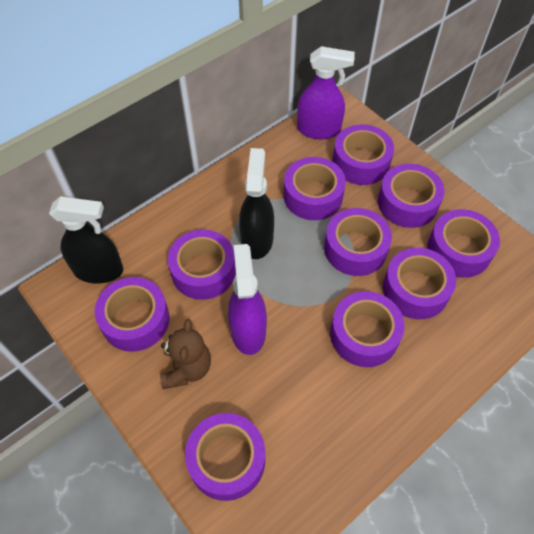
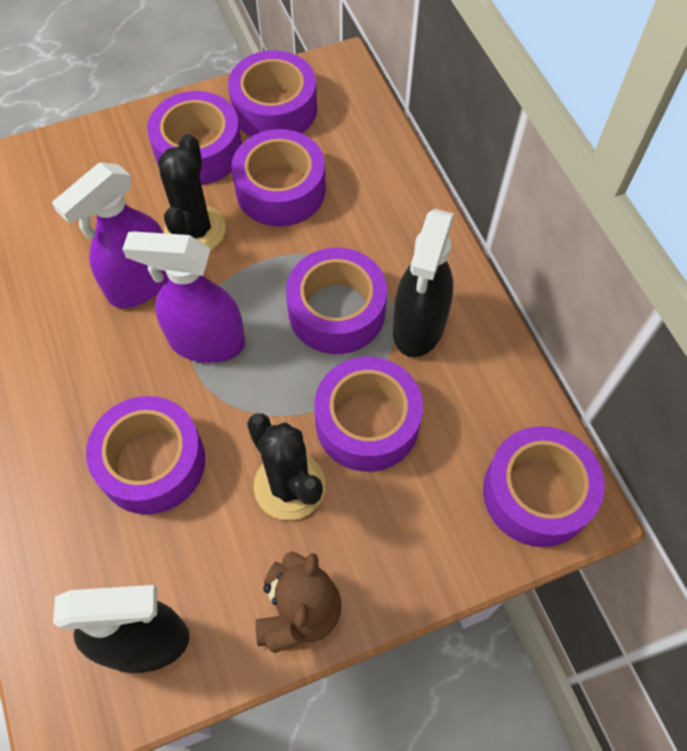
black cactus: none = 0 -> [158,134,226,251] [247,413,326,520] = 2
purple tape: [95,277,169,352] [168,230,236,300] [185,413,265,501] [284,157,346,220] [324,208,392,276] [330,291,404,367] [333,124,394,185] [378,164,445,228] [383,248,456,319] [427,209,500,278] = 10 -> [86,396,205,514] [147,91,242,185] [228,50,317,137] [231,129,326,227] [286,248,387,354] [314,357,423,472] [483,426,605,547] = 7

